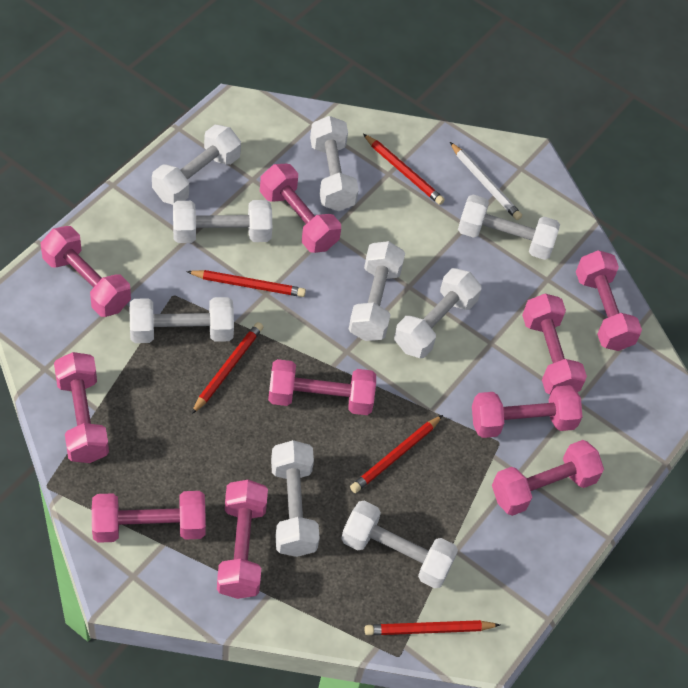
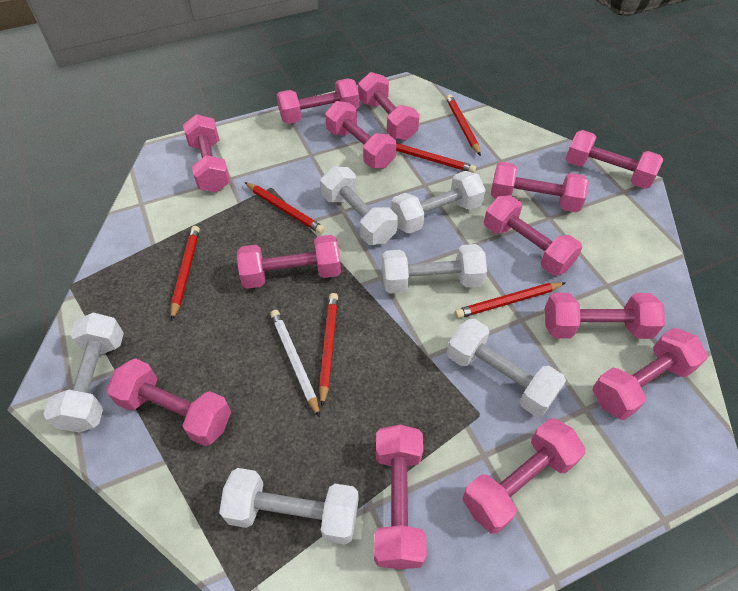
pink dumbbell: [41,226,131,317] [54,352,109,463] [92,491,206,543] [217,480,268,599] [260,164,341,253] [268,359,376,415] [472,385,583,438] [492,440,604,516] [522,294,587,395] [576,250,642,351] = 10 -> [107,358,231,446] [183,114,231,192] [237,235,341,289] [277,78,359,124] [325,101,397,168] [358,72,420,140] [374,424,427,569] [462,418,586,534] [484,195,583,275] [491,162,589,212] [545,293,665,339] [566,130,663,189] [592,328,708,420] = 13
red pencil: [186,270,306,297] [192,322,263,414] [350,415,443,493] [363,134,445,205] [365,620,500,635] = 5 -> [171,226,200,321] [245,182,325,234] [319,293,338,407] [396,143,476,173] [446,94,481,156] [455,282,565,318] = 6
white dumbbell: [130,297,234,343] [152,125,241,205] [173,200,272,243] [271,440,320,557] [310,116,359,211] [341,501,458,588] [349,241,405,341] [394,268,482,358] [458,194,560,260] = 9 -> [44,313,124,433] [219,468,359,545] [320,166,398,245] [382,244,487,294] [391,171,486,234] [447,319,566,417] = 6

